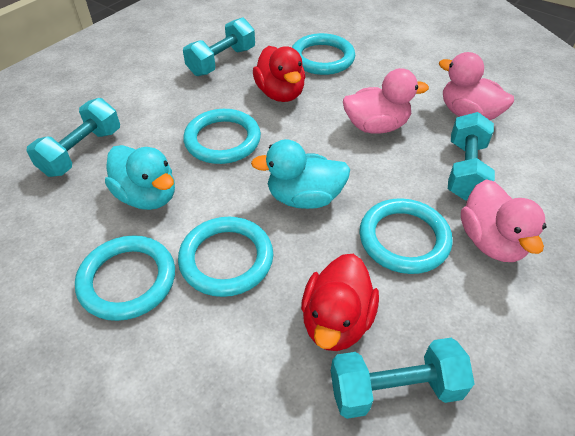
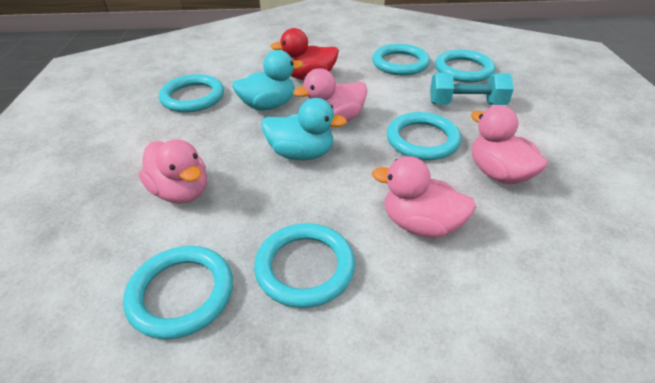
pink duck: [343,68,429,134] [439,52,514,120] [461,179,546,262] = 3 -> [138,139,207,204] [293,68,367,121] [372,156,476,238] [471,105,548,184] = 4
red duck: [253,46,305,102] [301,254,379,351] = 2 -> [270,28,339,80] = 1
turquoise dumbbell: [26,98,120,177] [183,17,255,76] [331,338,475,419] [448,112,495,201] = 4 -> [430,73,514,105] = 1
turquoise ring: [75,235,175,321] [178,217,273,297] [183,109,261,164] [292,33,355,75] [359,198,453,274] = 5 -> [123,246,233,339] [159,74,224,113] [254,223,355,308] [372,44,430,75] [387,112,461,160] [435,49,495,83] = 6

